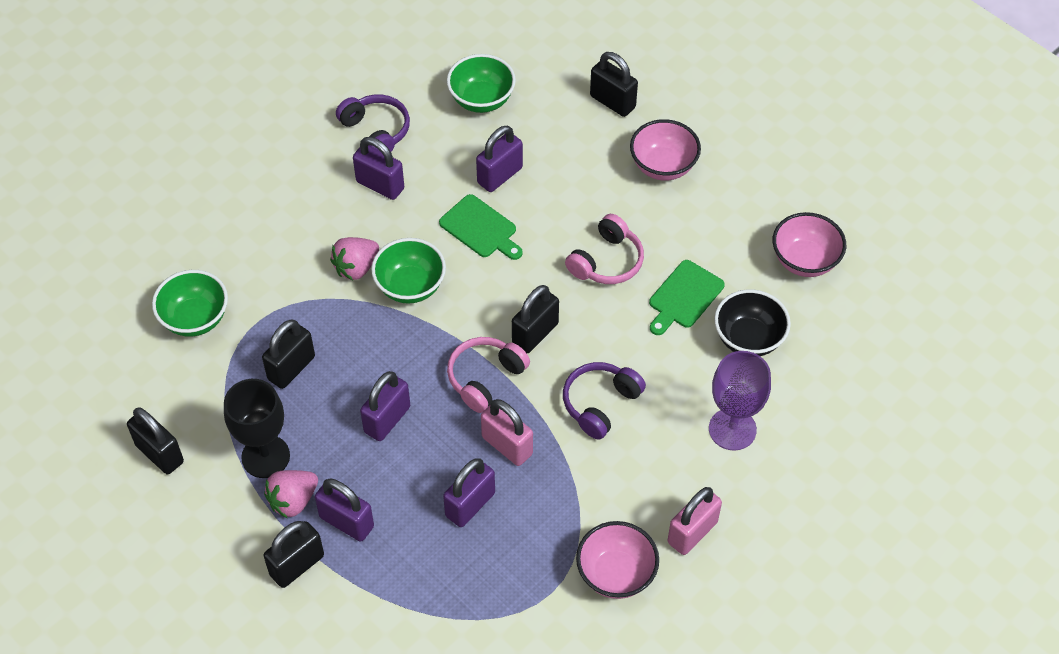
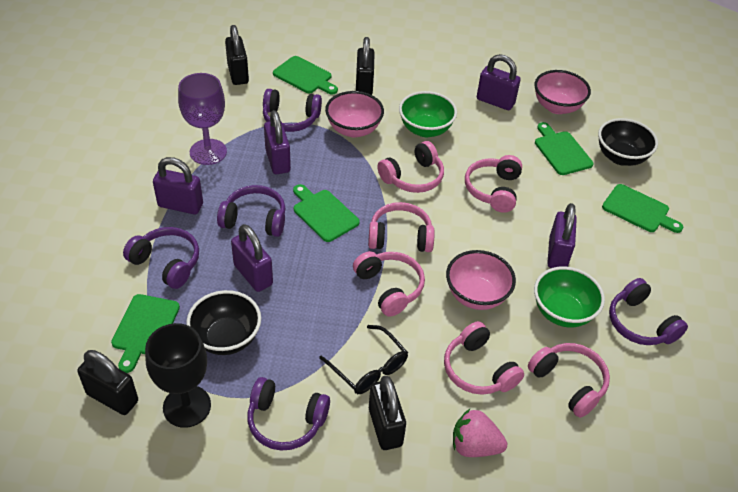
black bowl: [714,289,791,356] = 1 -> [186,290,261,355] [598,118,658,166] = 2
black glasses: none = 0 -> [319,325,408,394] = 1
black padlock: [127,407,184,474] [262,319,315,389] [264,521,324,588] [512,285,559,353] [590,52,638,117] = 5 -> [77,350,138,415] [225,25,249,85] [356,37,375,95] [369,376,406,450] = 4
green bowl: [152,270,228,337] [371,238,446,304] [447,54,516,113] = 3 -> [399,91,457,137] [534,266,605,328] = 2
green cutting board: [439,194,523,260] [649,260,725,335] = 2 -> [111,294,180,373] [273,56,338,94] [293,184,360,242] [535,122,594,175] [602,184,683,233] = 5
pink headphones: [447,337,530,413] [565,214,644,284] = 2 -> [353,251,425,317] [368,202,435,252] [377,141,444,193] [444,321,524,395] [465,155,522,213] [528,343,610,418] = 6
pink padlock: [481,399,533,466] [668,487,722,555] = 2 -> none = 0
pink strawberry: [264,470,318,518] [330,237,379,280] = 2 -> [453,409,507,457] = 1
purple headphones: [336,94,410,152] [563,362,646,440] = 2 -> [123,227,199,289] [217,185,286,237] [247,377,330,451] [263,89,322,132] [609,278,688,345] = 5

